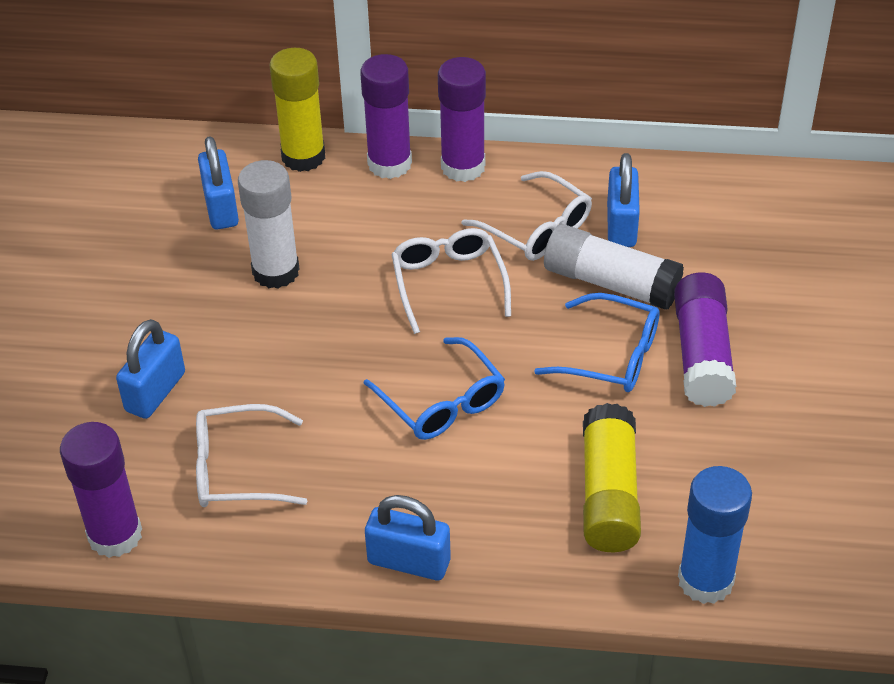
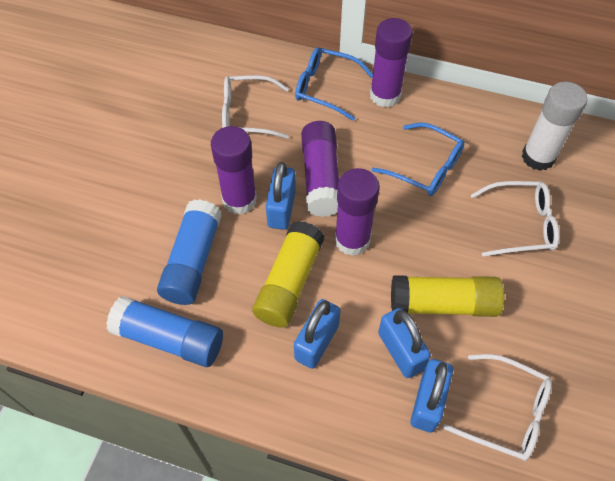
blue glue stick: [678,466,752,604] = 1 -> [106,296,223,367] [157,199,222,305] = 2
white glue stick: [238,160,300,289] [544,224,684,310] = 2 -> [522,82,587,171] = 1

